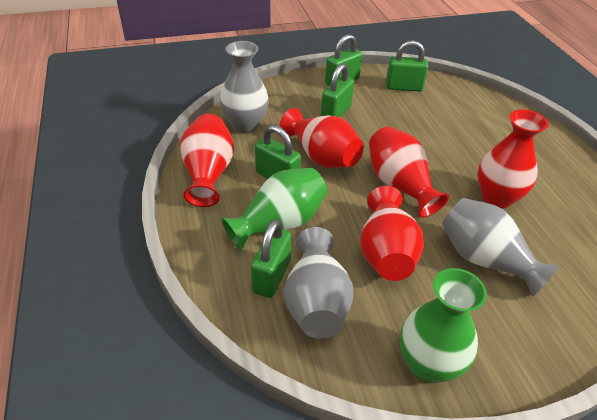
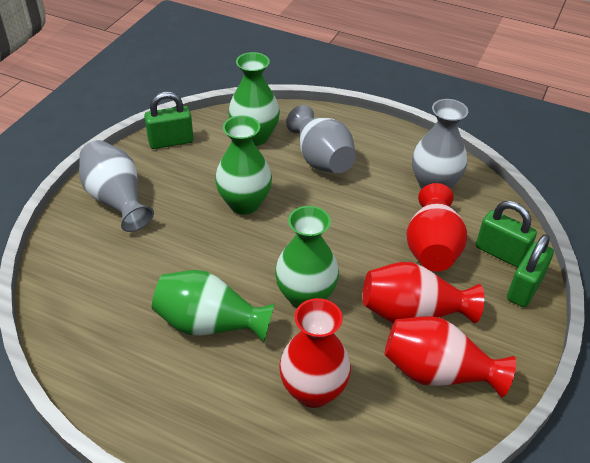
green padlock: [251,219,292,298] [255,125,301,179] [321,63,354,117] [325,34,362,86] [386,40,428,91] = 5 -> [144,92,194,149] [476,201,537,268] [507,234,554,307] = 3
green vase: [221,168,327,251] [400,268,487,383] = 2 -> [152,270,275,343] [215,115,272,215] [228,52,280,146] [275,206,339,308] = 4
red vase: [180,114,234,207] [279,108,364,168] [360,186,424,281] [369,126,449,217] [478,109,549,209] = 5 -> [279,298,351,408] [363,262,484,323] [384,316,516,397] [406,183,467,272] = 4

